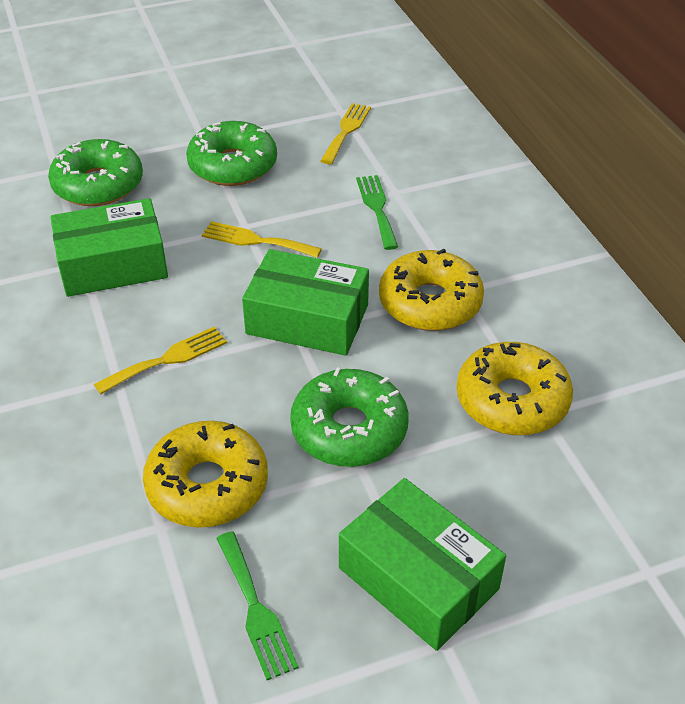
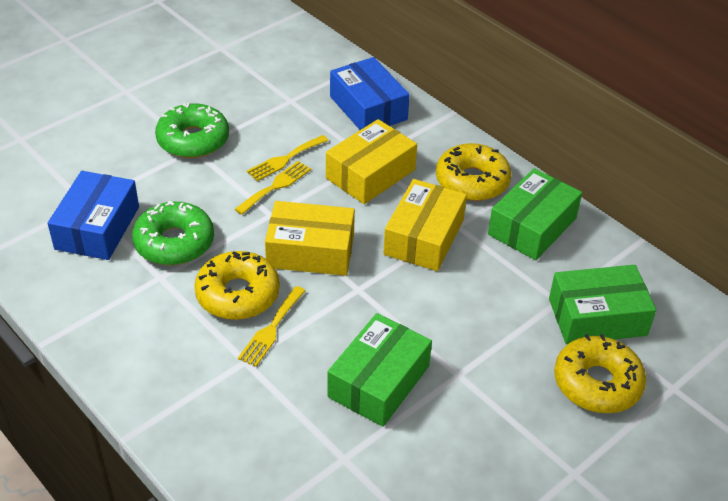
blue box: none = 0 -> [47,171,139,260] [330,57,410,130] = 2
green donut: [48,139,143,206] [186,121,277,186] [290,367,409,467] = 3 -> [132,201,214,265] [155,103,229,158] = 2
green fork: [216,531,299,680] [356,175,398,250] = 2 -> none = 0
yellow box: none = 0 -> [265,201,355,276] [326,119,417,204] [383,179,467,271] = 3

